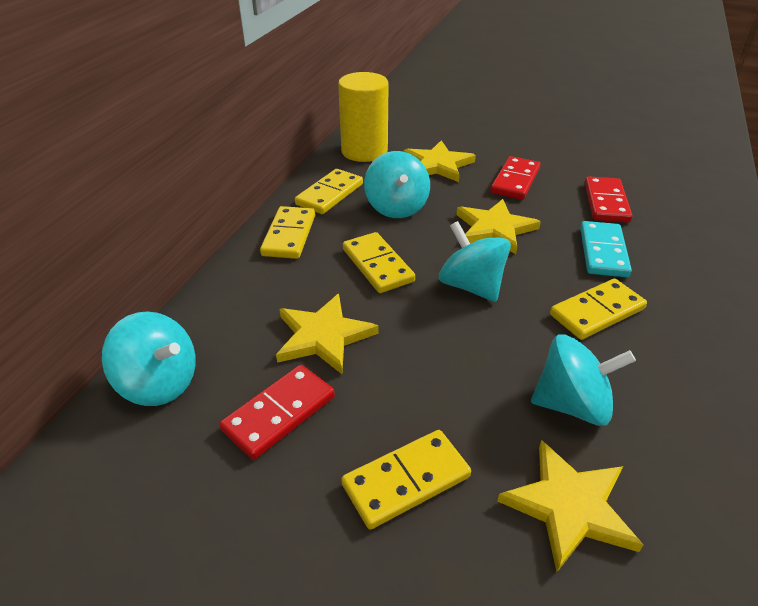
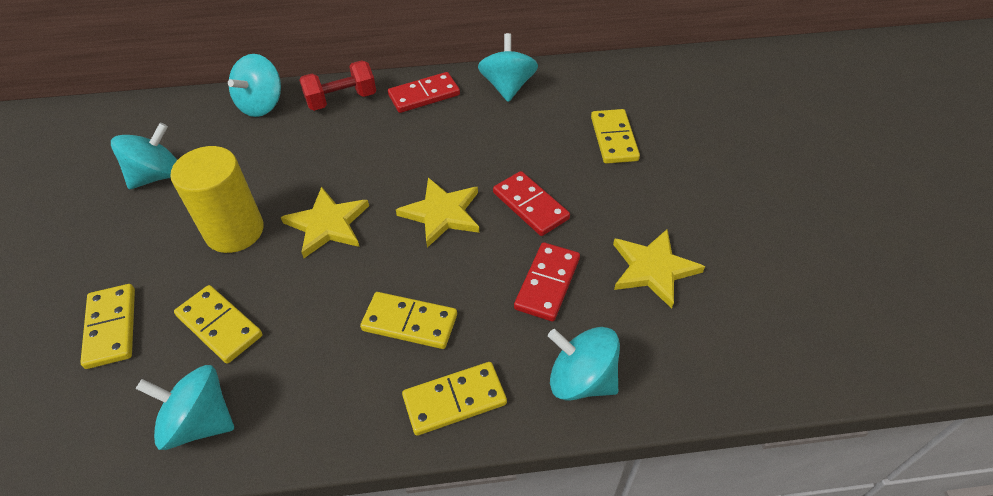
red dumbbell: none = 0 -> [299,60,376,111] = 1
turquoise domino: [580,221,632,277] = 1 -> none = 0
turquoise spinning top: [102,311,195,406] [364,151,430,218] [439,221,511,302] [531,334,636,426] = 4 -> [111,123,177,189] [136,365,234,450] [228,54,281,117] [478,33,538,102] [548,327,620,400] = 5
yellow star: [276,294,378,374] [404,140,476,182] [456,199,541,254] [497,440,643,572] = 4 -> [281,187,369,258] [396,178,479,248] [613,229,705,309] = 3

